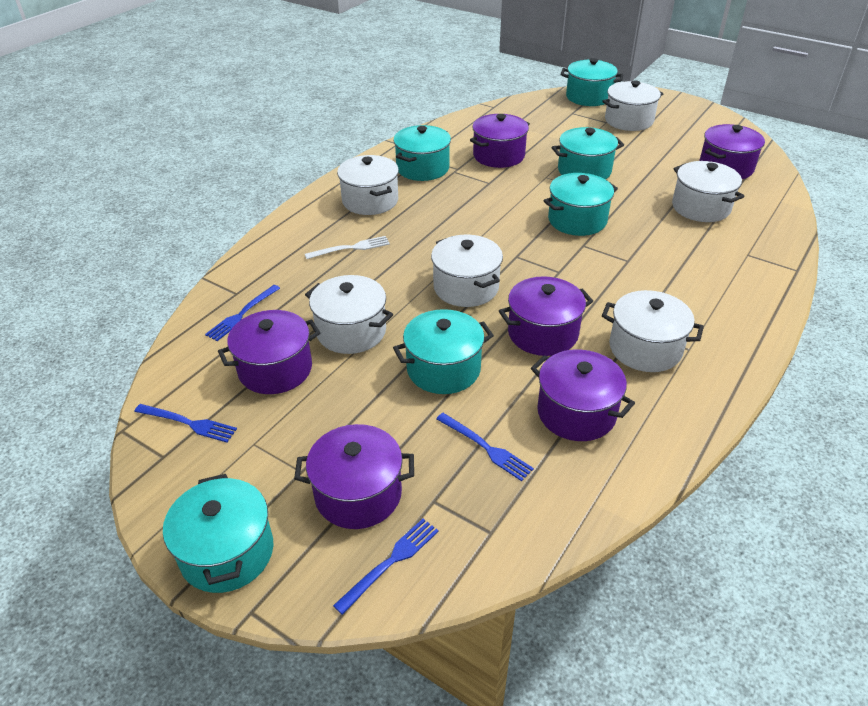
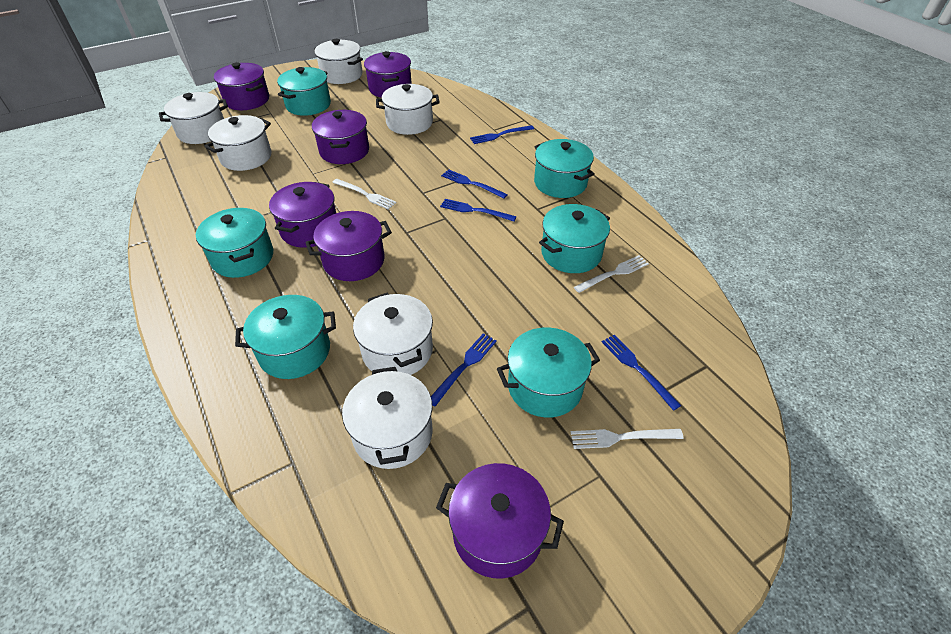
blue fork: [134,404,237,442] [205,285,280,341] [333,519,439,615] [436,413,534,481] = 4 -> [431,334,497,407] [440,199,516,222] [441,169,508,199] [470,125,534,144] [602,334,681,411] = 5
white fork: [305,236,390,259] = 1 -> [332,179,397,210] [571,429,684,449] [574,255,649,293] = 3

